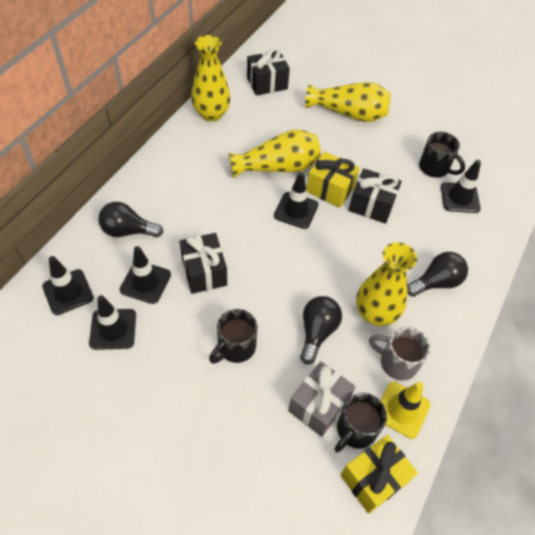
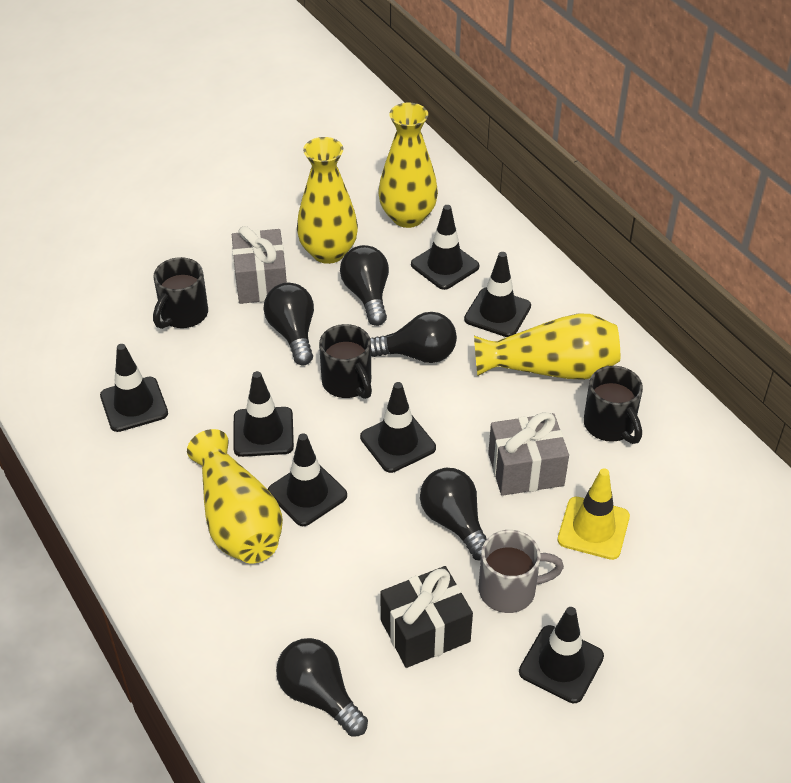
black gift: [180,233,227,294] [247,47,290,96] [348,168,402,224] = 3 -> [380,566,473,668] = 1
black light bulb: [98,202,163,237] [300,296,342,364] [407,252,468,297] = 3 -> [263,283,314,365] [276,638,368,737] [340,245,389,326] [370,312,457,363] [420,468,486,561] = 5
black traffic cone: [42,256,94,315] [89,295,136,350] [120,246,171,304] [274,172,318,229] [441,160,481,213] = 5 -> [100,344,168,432] [233,371,294,457] [268,433,347,526] [360,382,436,473] [411,205,479,290] [464,252,531,337] [519,607,604,703] = 7
grey gift: [288,361,355,437] = 1 -> [232,226,287,304] [488,412,569,496] = 2
yellow gift: [306,152,360,208] [341,435,418,514] = 2 -> none = 0

